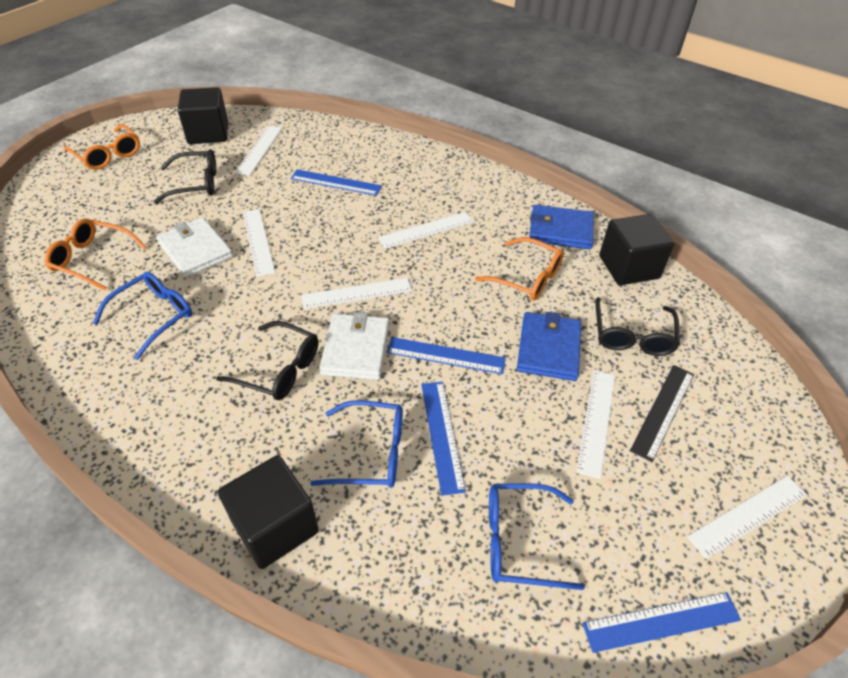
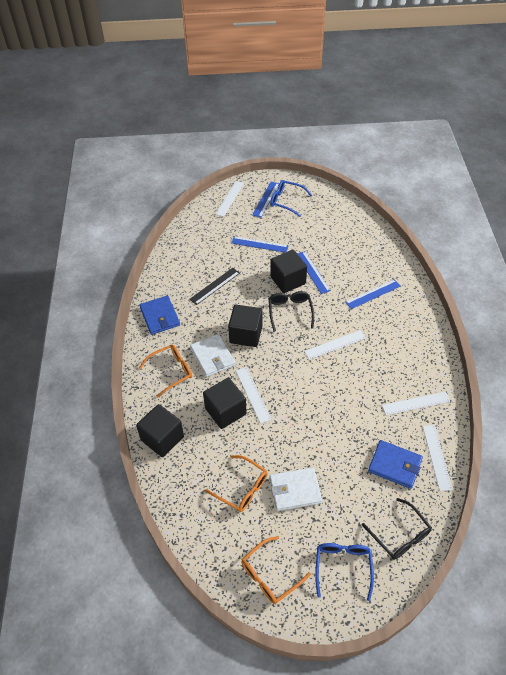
black cube: [177,87,228,144] [218,455,319,569] [599,214,674,285] = 3 -> [136,404,184,457] [203,378,247,429] [228,305,262,347] [270,250,307,293] = 4
black glasses: [154,149,216,204] [216,321,319,400] [595,297,680,356] = 3 -> [269,291,314,332] [362,498,432,560] = 2
blue glasses: [93,272,192,360] [310,400,403,488] [489,483,585,590] = 3 -> [270,180,312,217] [315,543,374,601] = 2
white ruler: [235,125,282,176] [242,209,275,277] [301,278,412,309] [378,212,474,249] [577,370,615,479] [687,475,807,559] = 6 -> [215,181,244,217] [236,367,272,424] [304,330,366,360] [382,392,450,415] [423,425,453,491] = 5

